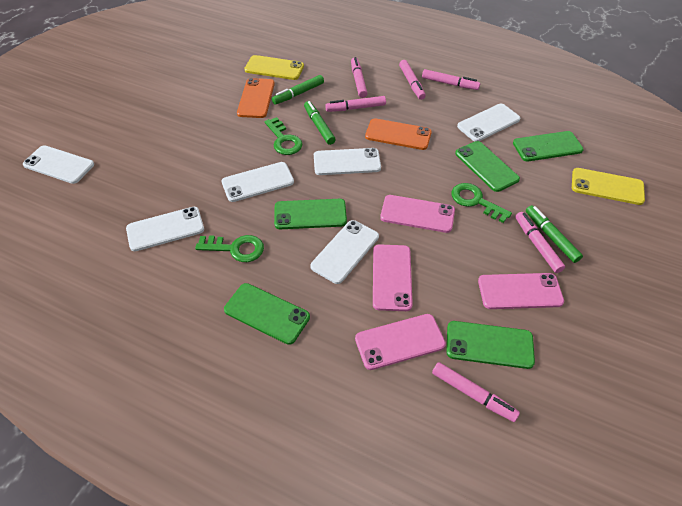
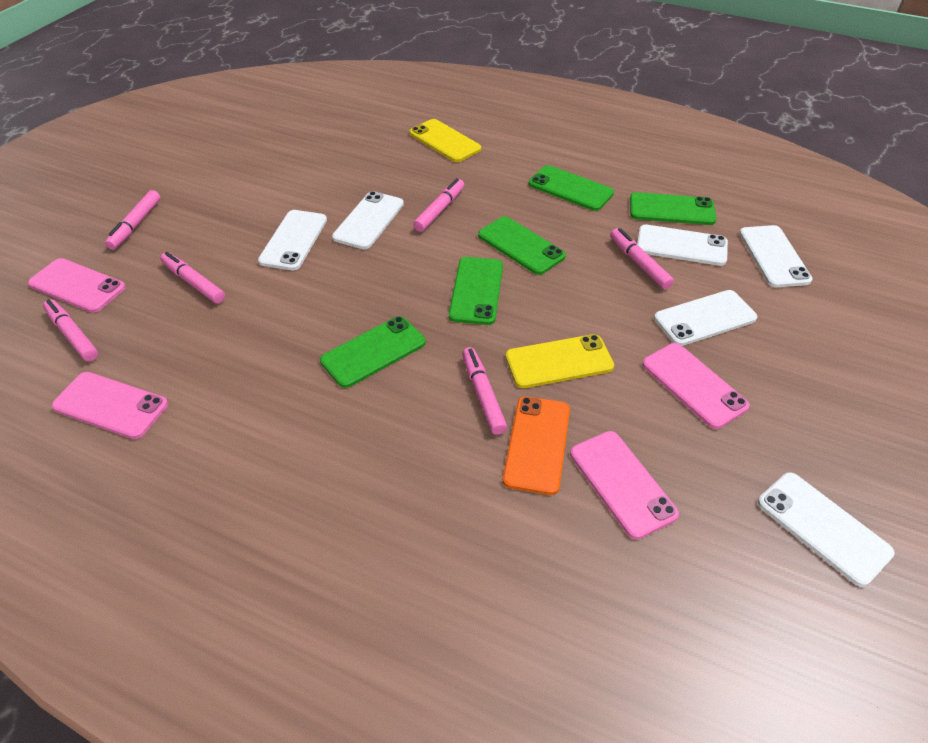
green key: [195,235,264,262] [265,117,303,155] [451,183,512,223] = 3 -> none = 0
green marker: [272,75,324,105] [304,101,336,145] [526,205,583,263] = 3 -> none = 0
orange phone: [237,78,275,118] [365,118,432,150] = 2 -> [503,396,570,495] = 1

